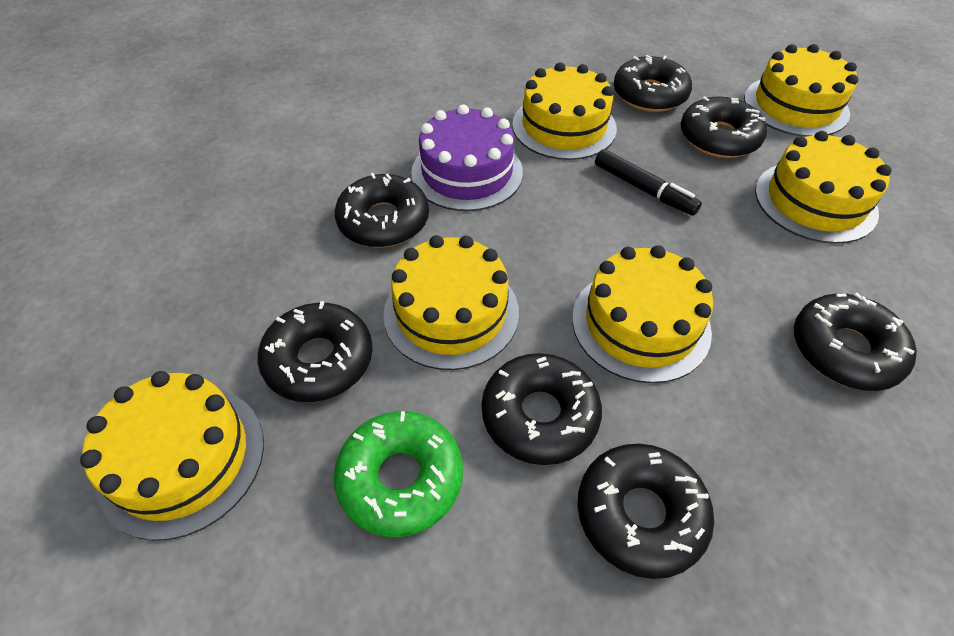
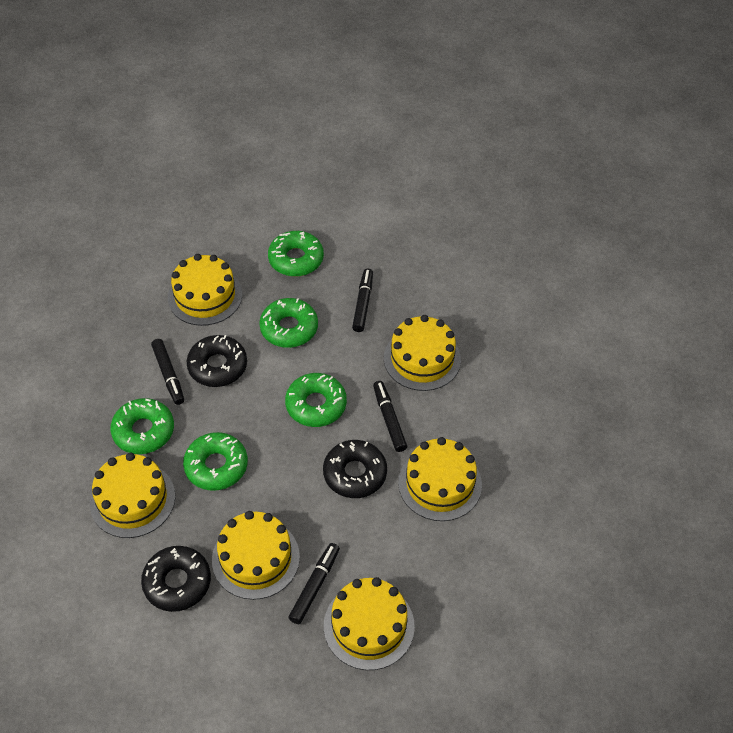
black donut: [258,301,373,402] [334,173,429,248] [482,353,602,465] [577,444,714,579] [614,55,692,112] [680,96,767,158] [794,293,917,391] = 7 -> [141,546,211,612] [187,335,247,387] [323,440,387,498] = 3
black marker: [595,149,702,216] = 1 -> [151,339,184,405] [288,543,340,624] [352,268,373,332] [373,381,407,452] = 4
green donut: [334,411,463,537] = 1 -> [110,398,174,454] [183,432,248,491] [259,298,318,348] [268,231,324,277] [285,373,347,427] = 5
purple cake: [411,104,523,211] = 1 -> none = 0

